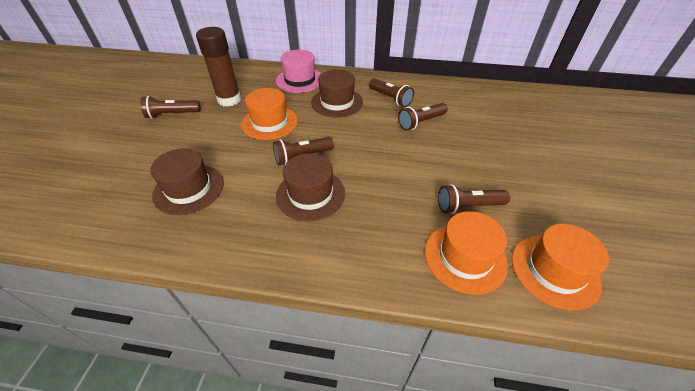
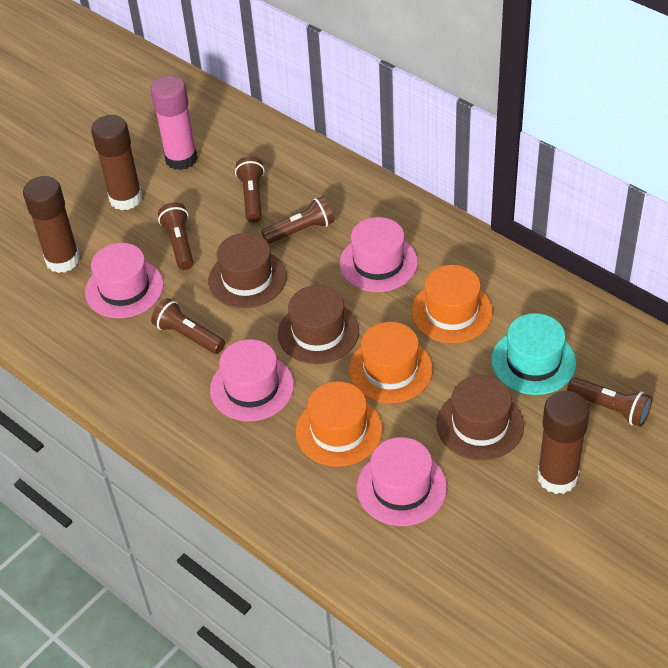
brown glue stick: [196,27,241,107] = 1 -> [23,176,80,273] [91,115,142,210] [537,391,590,494] = 3
pink glue stick: none = 0 -> [151,75,197,170] = 1
pink hat: [276,50,321,93] = 1 -> [85,243,164,318] [210,339,294,421] [339,217,418,292] [357,437,447,526] = 4
turquoise hat: none = 0 -> [491,313,576,395] = 1

